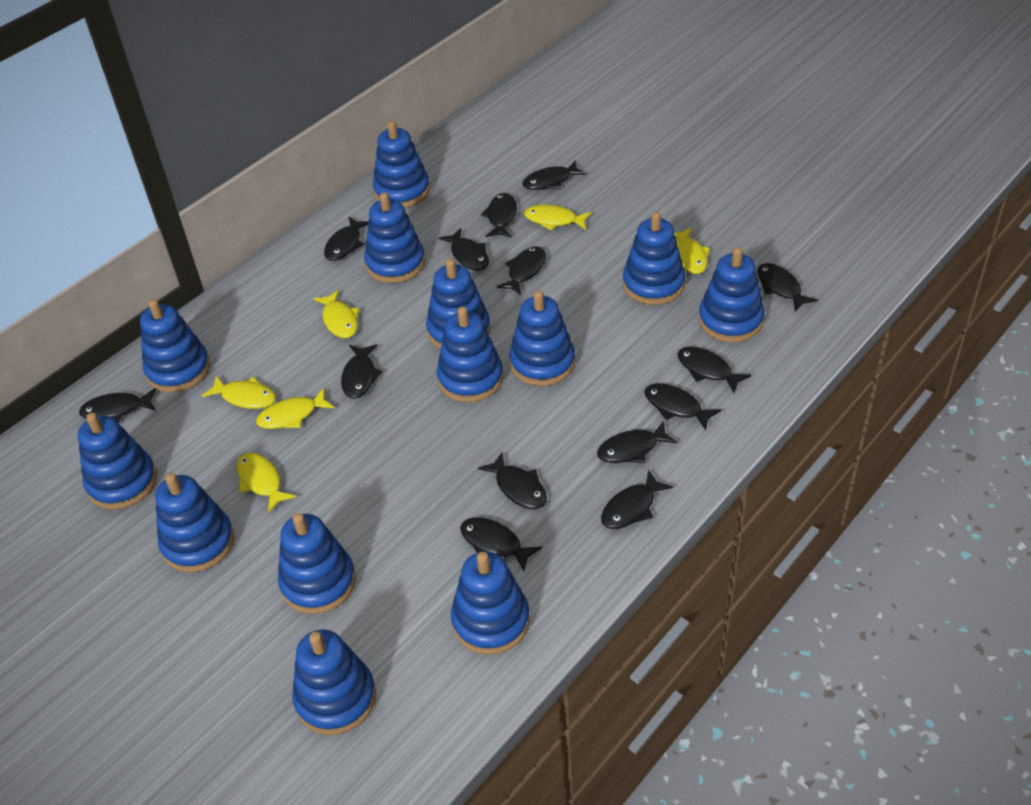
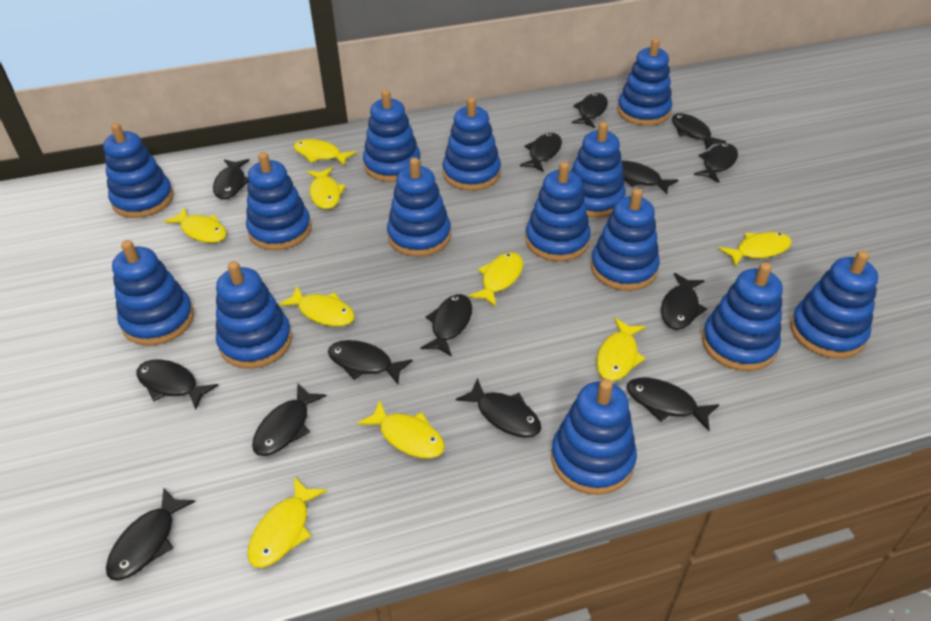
blue stacking toy: [78,412,157,509] [140,299,210,393] [155,473,234,572] [278,513,356,614] [292,629,376,735] [364,192,425,283] [373,121,430,208] [426,259,491,349] [437,306,503,402] [451,552,530,655] [509,290,575,386] [623,212,685,305] [699,247,764,342] = 13 -> [103,123,173,218] [112,240,194,346] [216,261,292,369] [246,152,311,250] [363,90,421,182] [387,158,451,257] [443,97,501,191] [525,162,591,262] [551,379,637,495] [571,122,626,218] [591,188,660,291] [617,38,672,126] [702,262,783,371] [790,251,878,359] = 14
yellow fish: [202,376,276,409] [237,453,296,513] [256,388,334,429] [313,290,359,338] [524,204,592,230] [674,227,710,274] = 6 -> [164,207,227,243] [247,477,327,568] [278,286,355,326] [294,139,357,166] [307,167,346,209] [357,400,445,459] [468,252,523,307] [596,318,646,381] [718,232,792,267] = 9

